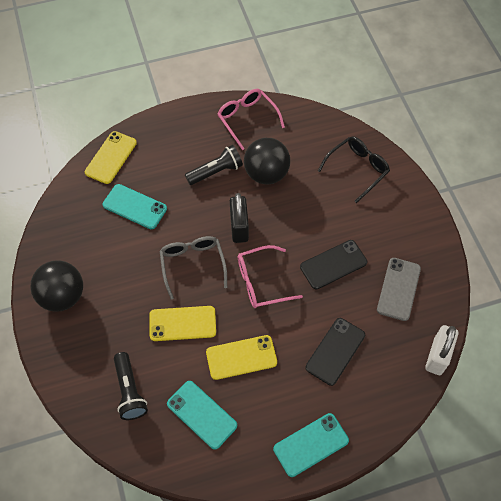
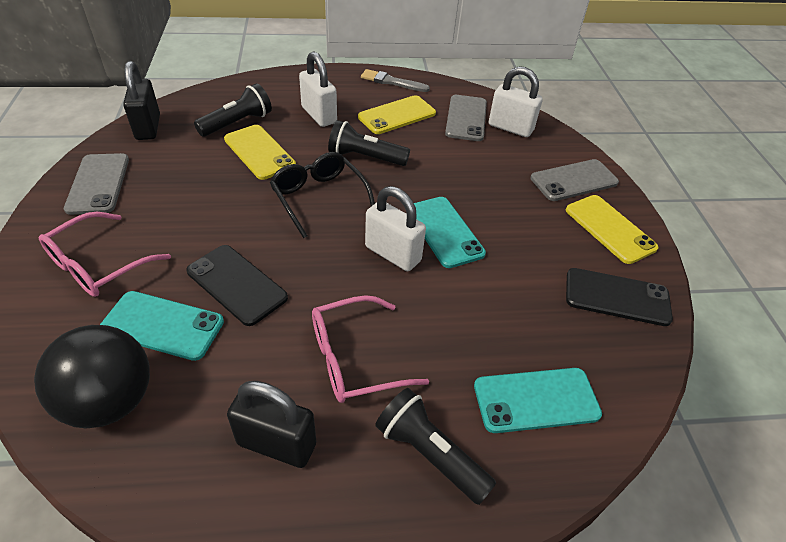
black ball: [30,260,83,312] [244,138,290,184] = 2 -> [34,325,150,428] = 1
black flashlight: [114,352,148,420] [185,145,243,185] = 2 -> [194,83,272,137] [328,120,410,166] [375,388,496,505] = 3
black padlock: [230,193,249,243] = 1 -> [123,61,160,140] [227,381,316,468] = 2
grey brush: none = 0 -> [361,69,430,92] = 1
grey glasses: [160,236,227,300] = 1 -> none = 0
grey phone: [377,258,421,321] = 1 -> [64,153,129,215] [445,95,487,141] [531,159,619,201] = 3
white padlock: [425,325,458,375] = 1 -> [299,52,337,127] [365,186,426,271] [489,66,543,137] = 3

